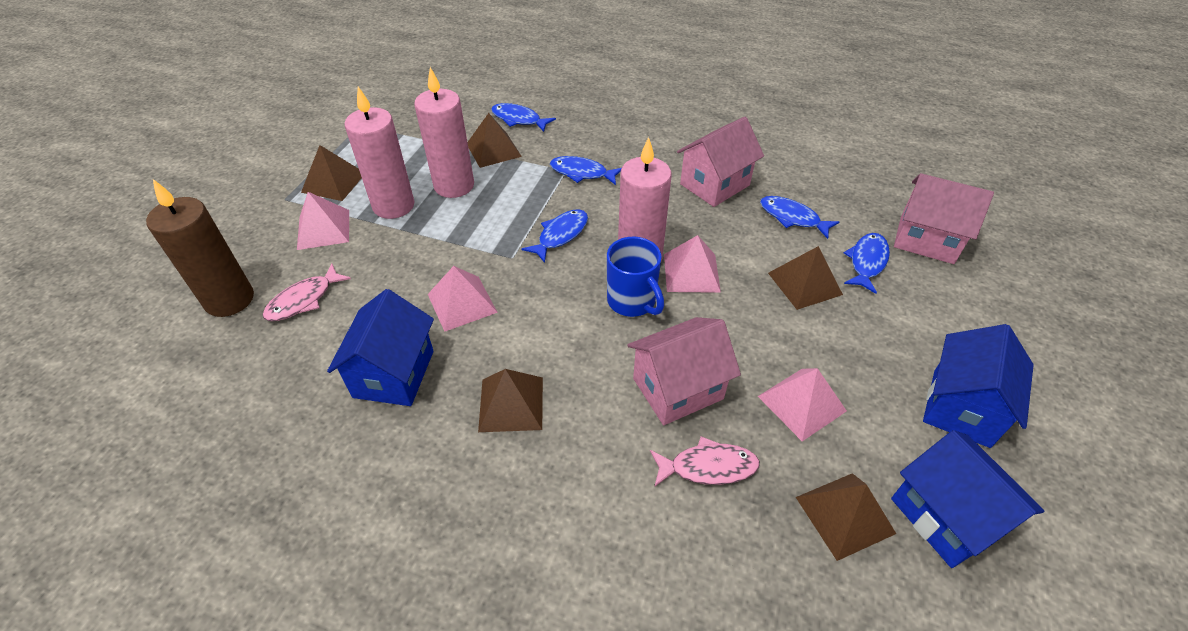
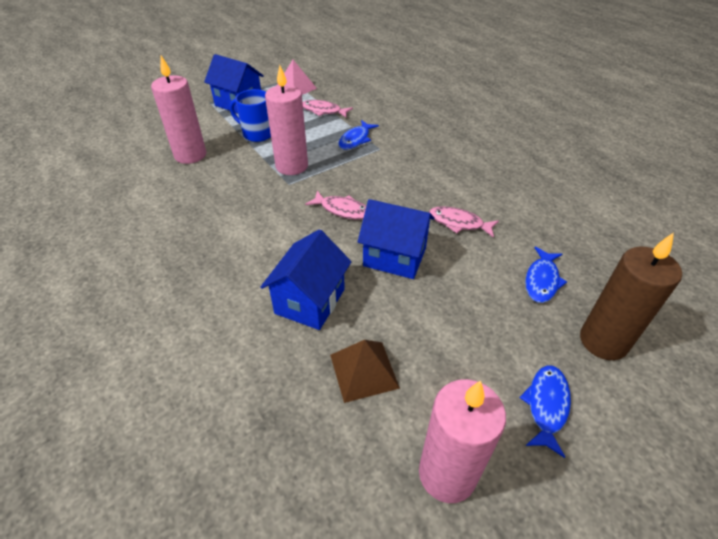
blue fish: [491,103,556,132] [522,209,588,263] [550,156,622,185] [760,196,839,239] [844,233,890,294] = 5 -> [338,120,379,150] [519,365,571,458] [525,247,567,303] = 3
brown pyramid: [301,145,362,201] [468,113,522,168] [478,369,543,432] [768,246,843,310] [796,473,896,561] = 5 -> [330,340,400,403] = 1
pink fish: [263,263,351,321] [650,436,760,487] = 2 -> [303,100,353,117] [305,191,366,220] [429,206,499,238] = 3
pink house: [627,317,741,425] [677,117,764,207] [894,173,994,264] = 3 -> none = 0
pink pyramid: [297,192,349,250] [428,266,498,332] [664,235,721,293] [758,368,847,441] = 4 -> [277,60,317,95] = 1

